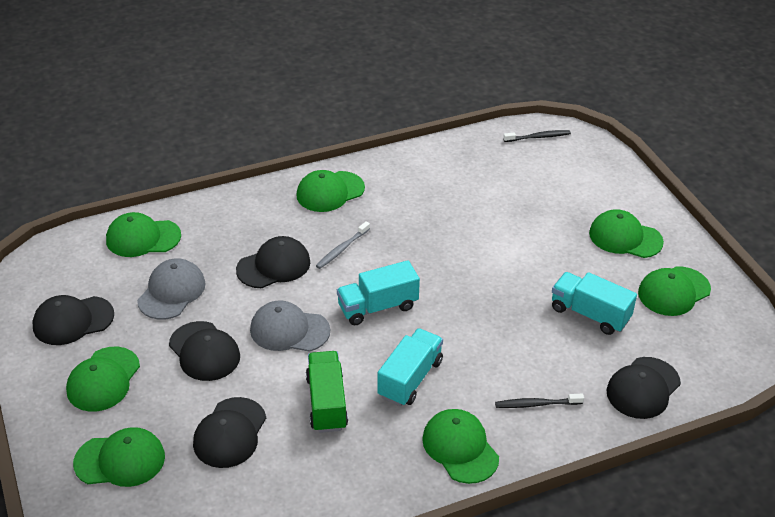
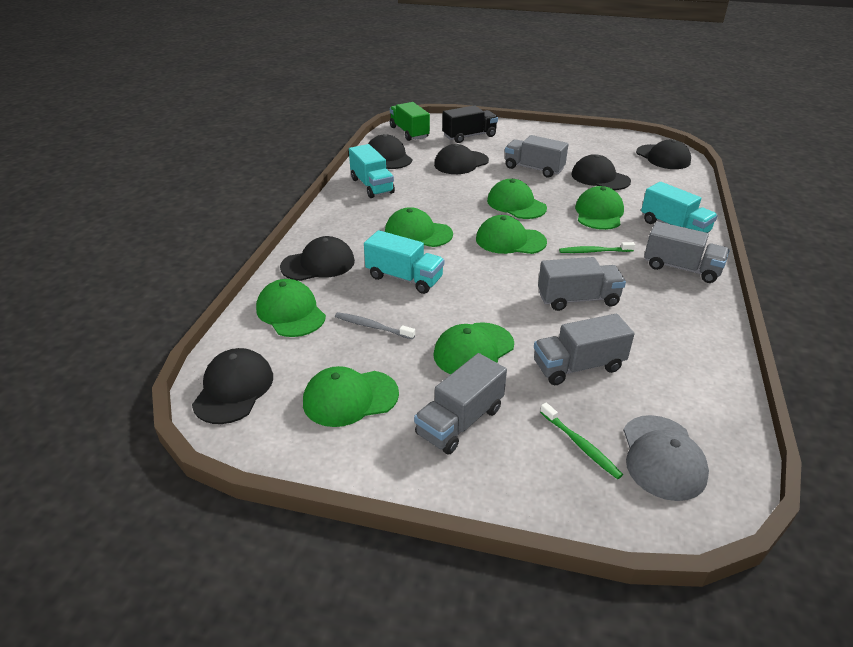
black cap: [33,295,114,345] [169,321,240,381] [193,397,266,468] [236,236,310,288] [607,357,681,419] = 5 -> [192,348,273,424] [280,236,355,281] [368,134,412,169] [434,144,489,174] [572,154,631,190] [636,139,691,169] = 6
black toothbrush: [495,394,584,408] [503,130,571,142] = 2 -> none = 0
black truck: none = 0 -> [442,105,498,143] = 1
green toothbrush: none = 0 -> [540,403,623,479] [559,242,635,253] = 2
grey cap: [137,258,206,320] [250,300,330,352] = 2 -> [623,415,709,501] = 1
grey truck: none = 0 -> [414,353,507,455] [505,135,569,177] [534,314,634,385] [538,257,626,311] [644,221,730,283] = 5

